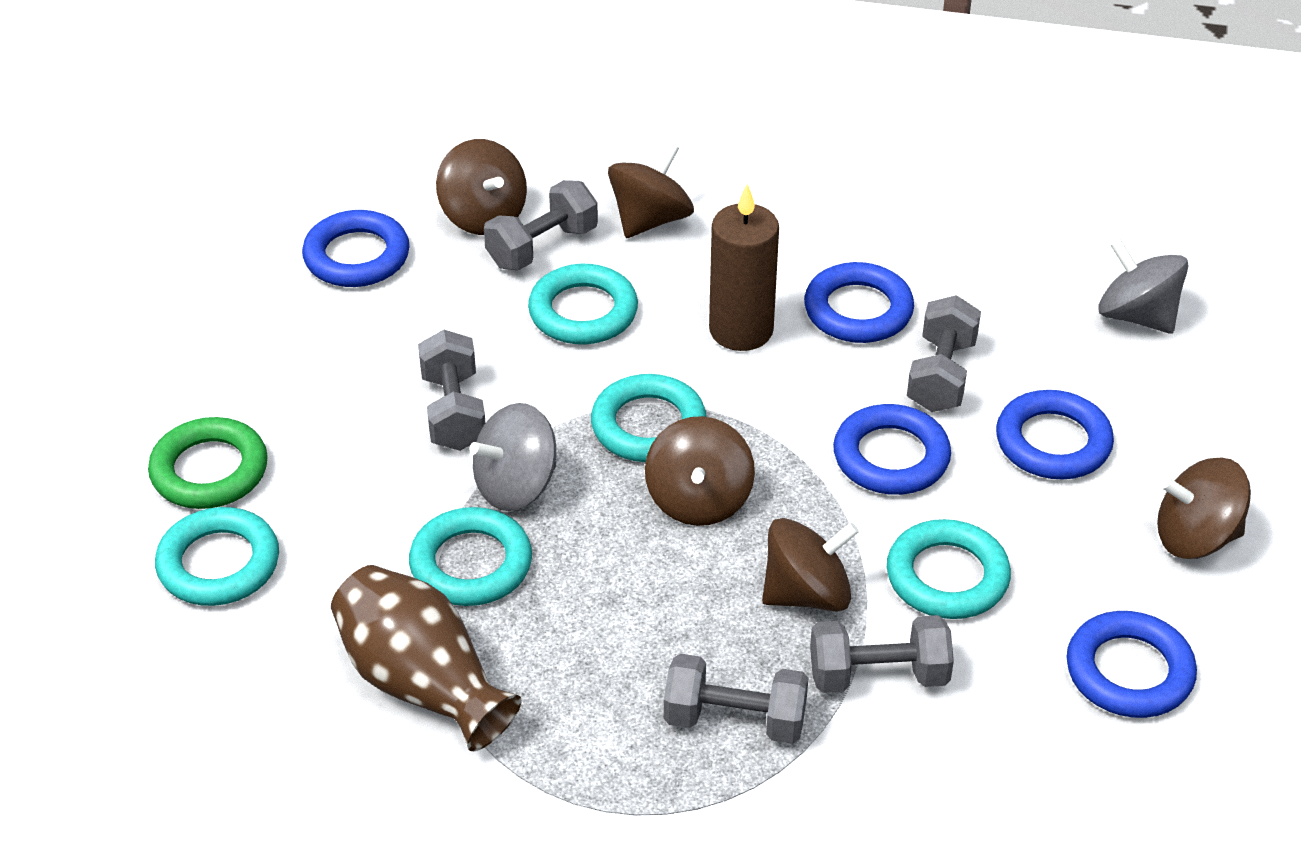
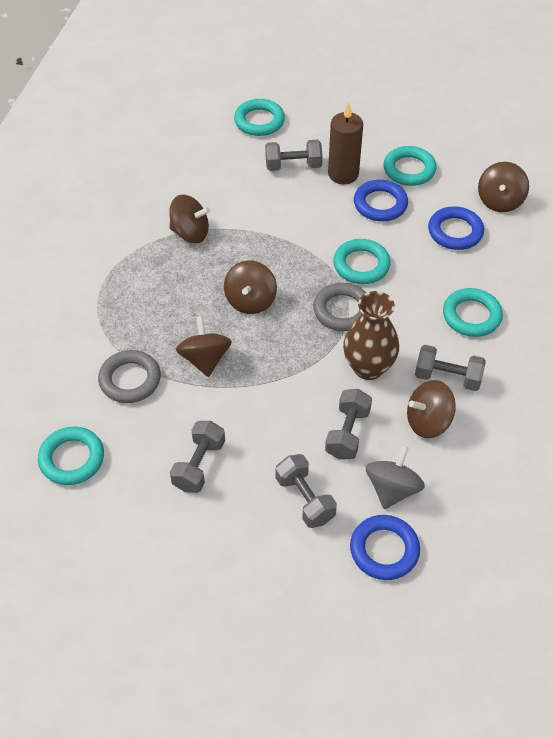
blue ring: [302,210,410,287] [804,262,914,343] [833,404,951,495] [996,390,1114,480] [1066,611,1197,718] = 5 -> [350,515,420,580] [354,180,408,221] [428,206,484,250] = 3
green ring: [148,417,268,509] = 1 -> none = 0
grey ring: none = 0 -> [98,350,161,403] [313,283,366,331] = 2
grey spinning top: [470,403,556,511] [1098,239,1189,334] = 2 -> [366,445,425,509] = 1

